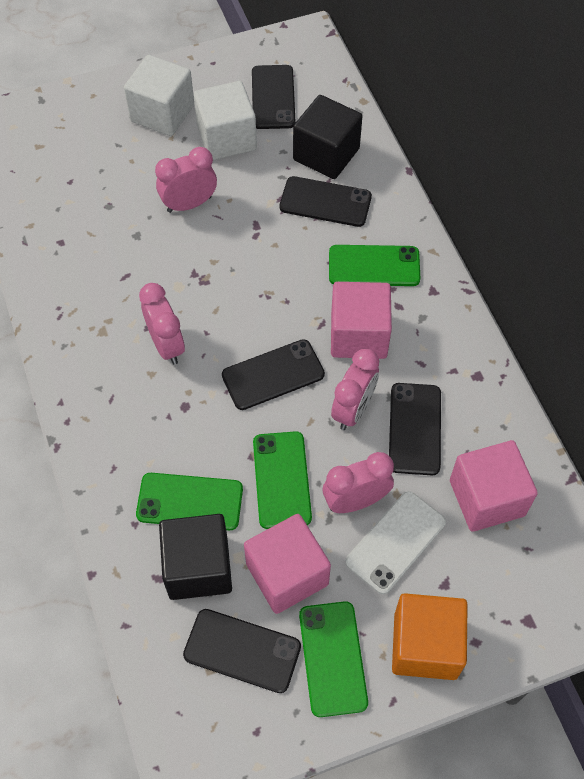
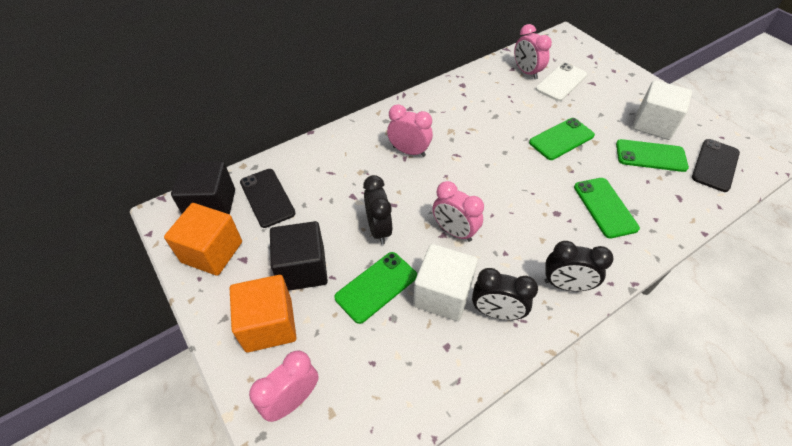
black clock: none = 0 -> [363,175,393,244] [472,268,538,320] [544,241,613,291] = 3
black phone: [183,609,301,693] [222,339,325,410] [252,65,295,129] [279,176,372,227] [389,383,441,475] = 5 -> [240,169,296,228] [692,139,740,192] = 2
orange cube: [392,593,468,680] = 1 -> [164,203,242,276] [230,275,297,352] = 2
pink cube: [244,514,331,614] [331,282,392,359] [450,440,538,532] = 3 -> none = 0

